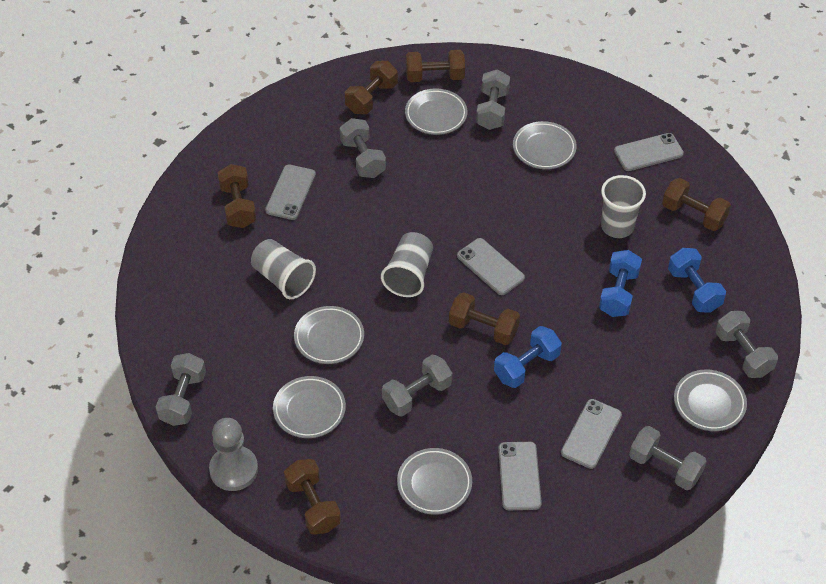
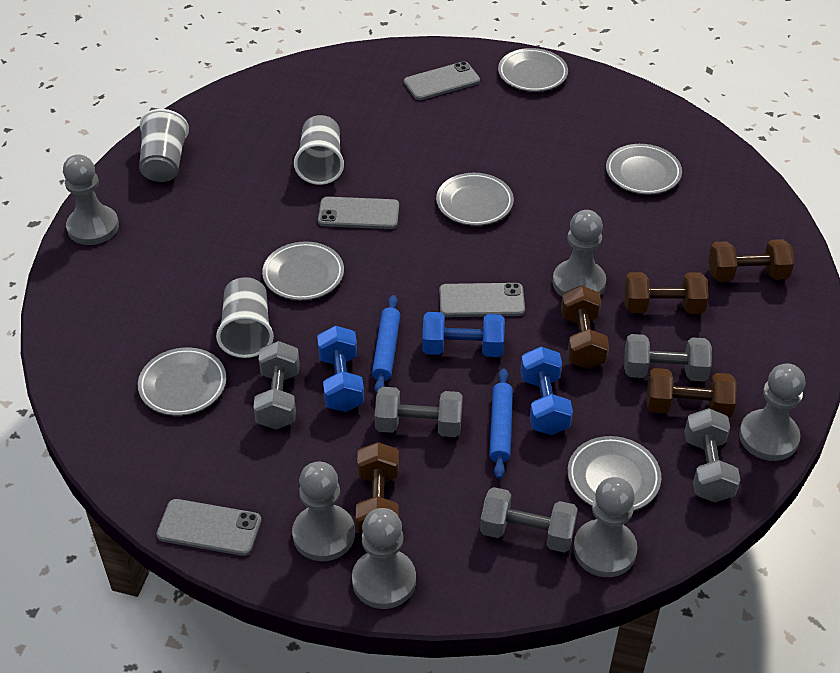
blue rolling pin: none = 0 -> [372,295,400,394] [489,368,513,479] = 2
brown dumbbell: [218,164,256,228] [284,459,341,535] [345,61,398,114] [406,50,465,82] [449,292,520,345] [662,178,731,231] = 6 -> [356,442,399,534] [561,285,609,369] [624,272,709,314] [646,368,737,419] [709,239,794,282] = 5
grey dumbbell: [156,353,206,426] [340,118,386,178] [382,355,452,417] [476,69,510,130] [629,426,707,490] [715,311,778,378] = 6 -> [254,341,300,430] [374,387,463,437] [480,487,578,553] [624,334,712,381] [685,408,740,502] = 5
grey pawn: [209,418,258,491] = 1 -> [63,154,119,245] [292,462,355,561] [352,508,416,609] [553,210,606,297] [573,477,638,577] [739,363,805,461] = 6
grey phone: [265,164,316,220] [457,238,525,295] [498,442,542,510] [561,399,622,469] [614,133,684,171] = 5 -> [157,499,261,556] [318,197,399,229] [404,61,480,100] [439,283,525,317] = 4

